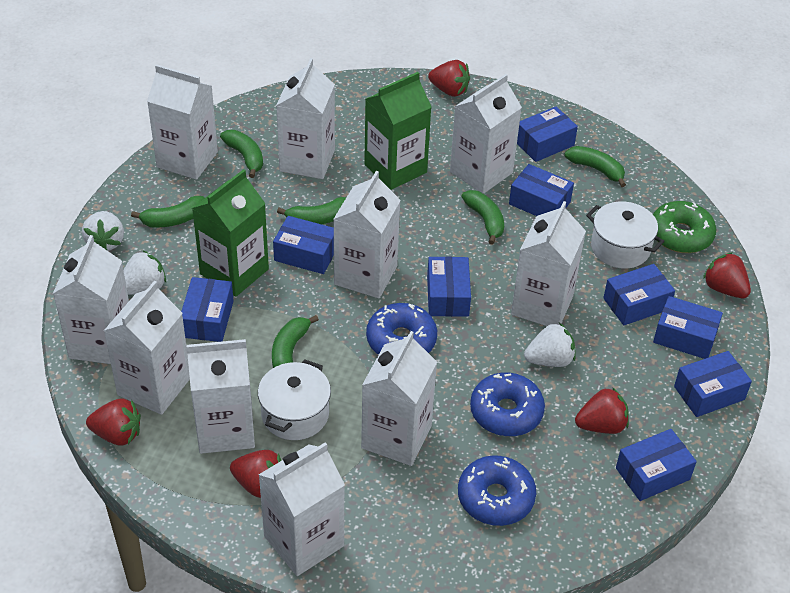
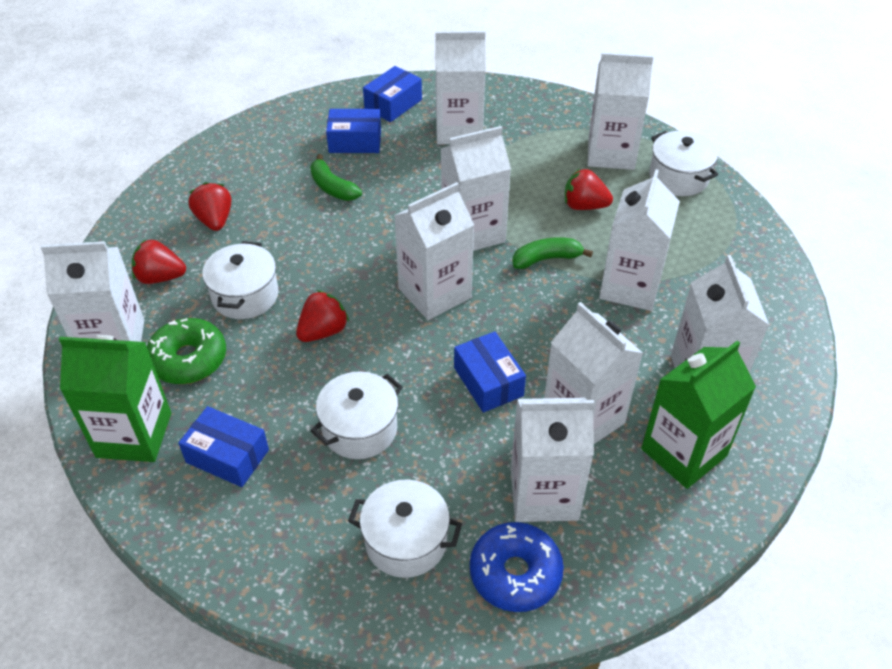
blue box: [181,277,234,342] [273,216,334,274] [427,256,471,317] [509,164,574,216] [517,107,578,162] [603,264,675,325] [616,429,697,501] [653,296,723,359] [674,351,752,417] = 9 -> [178,406,269,487] [326,109,381,153] [363,66,422,122] [454,332,526,413] = 4
blue donut: [366,303,437,355] [458,455,536,526] [470,373,545,436] = 3 -> [470,522,564,612] = 1
green banana: [131,196,205,228] [220,130,263,178] [272,315,319,368] [277,197,346,224] [461,190,504,245] [564,146,626,187] = 6 -> [310,154,362,201] [512,237,593,269] = 2
red strawberry: [86,398,141,446] [230,450,281,498] [428,60,470,97] [575,387,629,434] [703,252,751,298] = 5 -> [132,239,186,284] [188,182,231,231] [296,290,349,342] [565,168,613,210] = 4
white carton: [53,235,129,364] [104,281,190,415] [147,64,218,180] [186,339,255,454] [259,442,345,576] [276,58,335,179] [333,171,401,298] [361,331,437,466] [450,74,522,194] [511,201,586,326] = 10 -> [40,241,144,342] [394,182,474,320] [435,31,486,144] [441,126,511,251] [511,398,594,522] [544,302,643,444] [588,52,653,170] [599,169,680,311] [671,255,769,374] = 9
white pot: [258,359,331,440] [586,201,664,269] = 2 -> [202,241,279,319] [311,372,403,459] [348,480,462,578] [649,131,718,196] = 4
white strawberry: [82,211,124,251] [124,250,166,295] [524,323,575,367] = 3 -> none = 0

